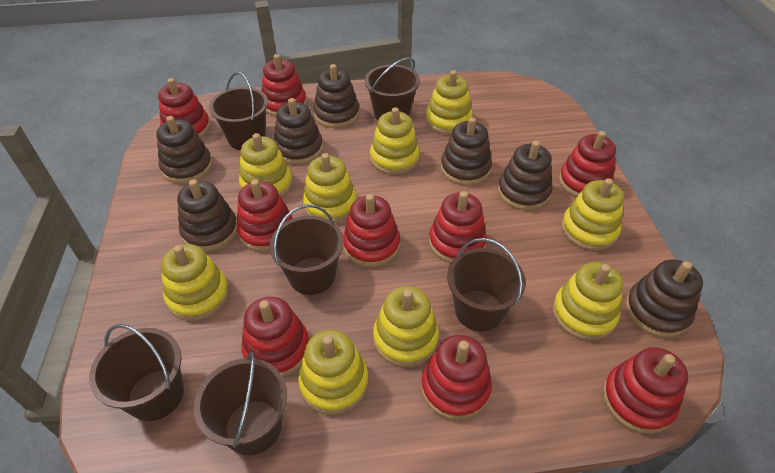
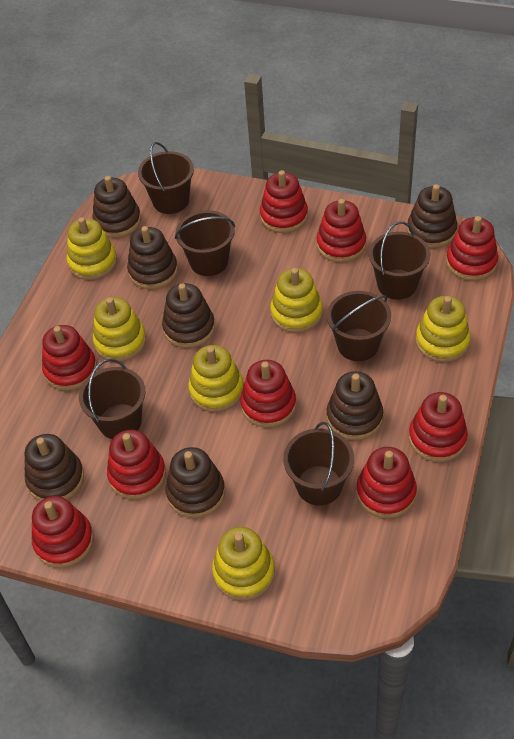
yellow stacking toy: [161,244,229,321] [239,133,293,197] [298,330,369,415] [303,153,357,223] [370,107,420,175] [373,286,439,367] [426,70,473,135] [552,262,623,341] [561,178,624,251] = 9 -> [67,217,117,280] [93,297,146,362] [188,345,244,412] [212,527,275,601] [270,268,323,333] [415,296,471,362] = 6

